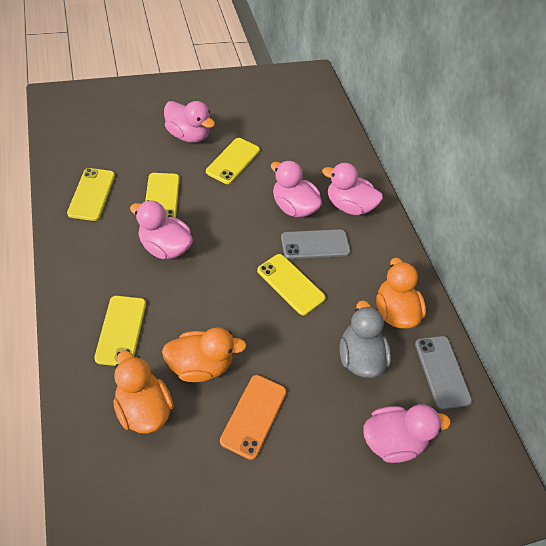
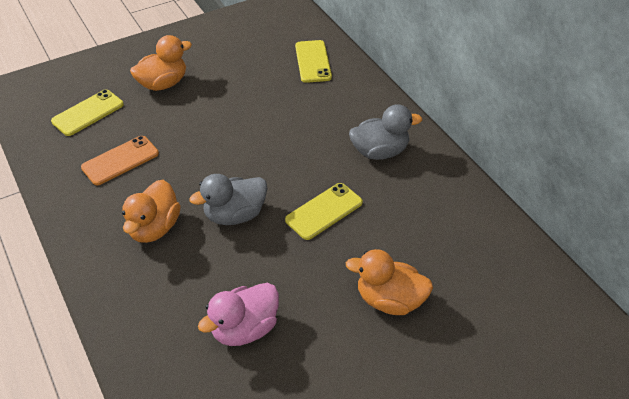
grey duck: [339,300,391,378] = 1 -> [190,174,268,225] [349,104,422,160] = 2
grey phone: [281,229,351,259] [415,336,472,410] = 2 -> none = 0
pink duck: [130,200,193,259] [164,101,215,143] [271,161,322,217] [322,163,383,215] [363,404,451,463] = 5 -> [198,283,279,346] = 1
yellow phone: [67,168,115,221] [94,296,146,366] [145,173,180,218] [206,138,260,184] [257,254,326,315] = 5 -> [51,90,124,136] [285,183,363,240] [295,40,332,83] = 3

